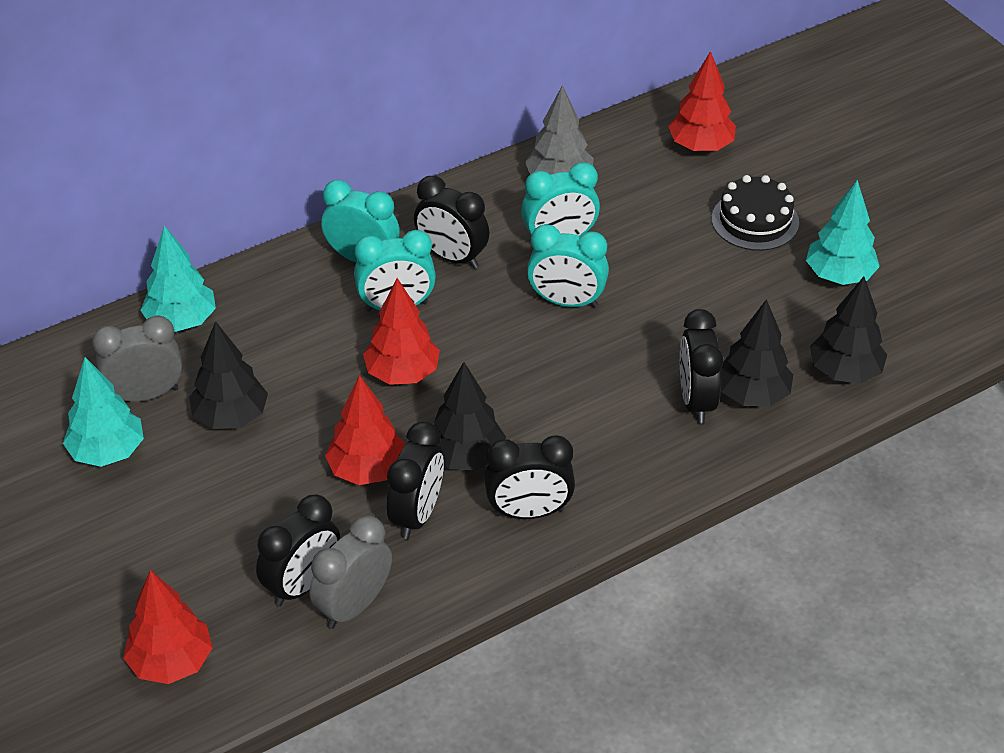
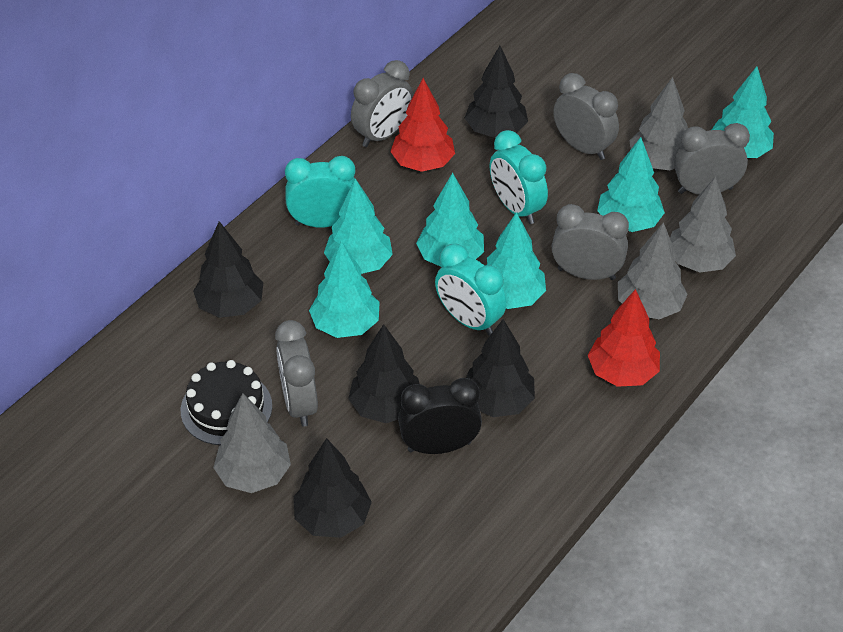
black clock: [256,494,340,606] [387,421,444,539] [414,176,489,269] [485,435,575,519] [680,309,724,423] = 5 -> [398,378,482,454] = 1
black tree: [189,321,268,429] [434,362,506,470] [721,299,793,406] [810,276,887,383] = 4 -> [193,221,263,318] [294,438,372,538] [348,324,420,423] [465,46,528,138] [466,319,535,417] = 5
grey clock: [92,315,183,402] [309,515,392,629] = 2 -> [275,320,318,427] [351,60,413,147] [552,204,629,280] [553,73,619,160] [674,123,750,194] = 5
grey tree: [525,85,594,175] = 1 -> [213,393,291,493] [618,222,688,319] [629,77,688,170] [670,176,736,273] = 4
red tree: [123,570,213,684] [325,375,404,485] [363,278,440,385] [668,51,736,152] = 4 -> [390,78,455,172] [588,289,660,387] = 2
turquoise clock: [321,180,400,262] [354,230,436,312] [521,162,600,244] [527,224,609,308] = 4 -> [285,156,355,228] [435,244,507,336] [490,130,548,224] = 3
turquoise tree: [63,357,144,467] [140,225,216,332] [806,180,880,285] = 3 -> [309,241,380,338] [324,179,393,274] [416,173,484,267] [485,212,546,309] [597,137,665,232] [712,66,774,158] = 6

